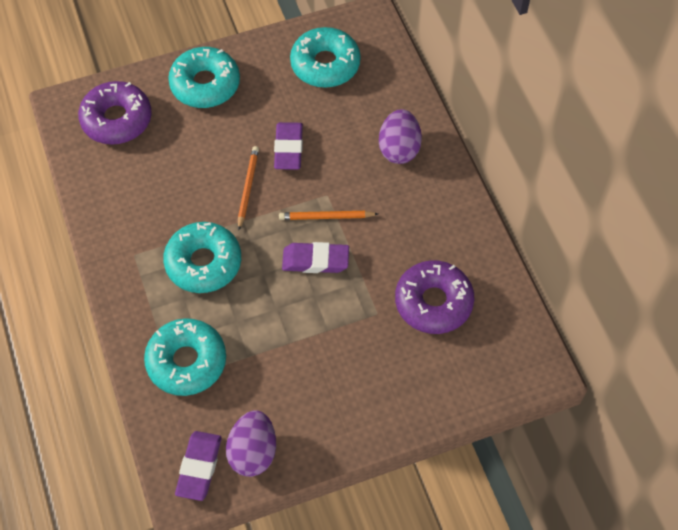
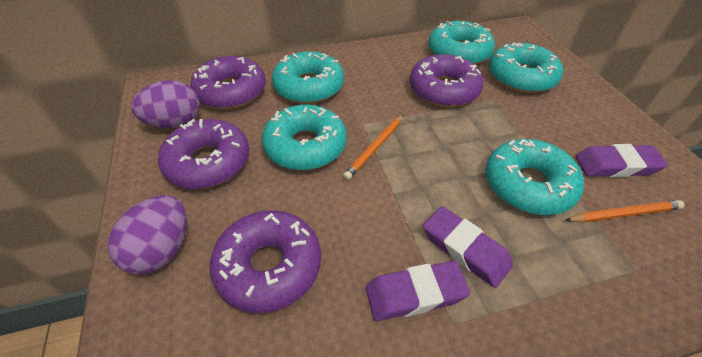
purple donut: [78,81,152,145] [395,260,474,334] = 2 -> [158,119,249,189] [190,56,266,109] [210,210,321,313] [410,54,484,107] = 4
turquoise donut: [144,318,226,396] [163,222,241,293] [168,47,240,108] [290,27,361,88] = 4 -> [262,105,347,170] [272,51,344,104] [428,21,495,65] [486,139,584,215] [489,43,563,93] = 5

